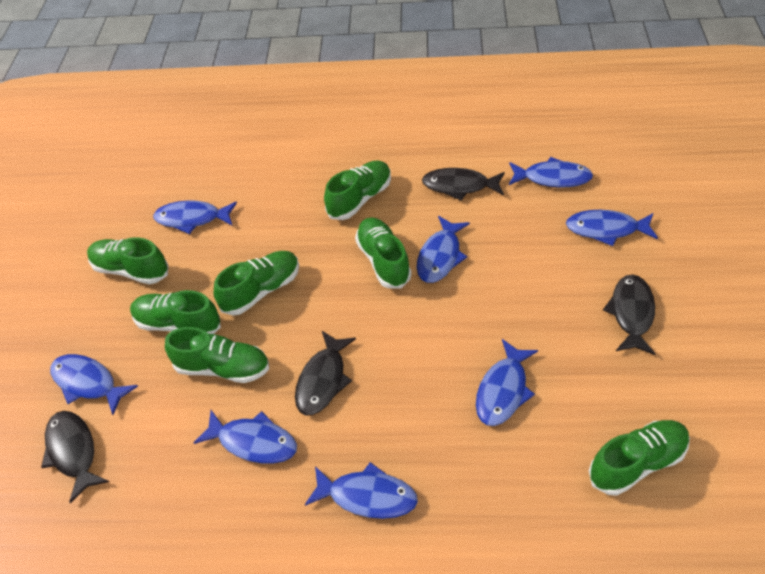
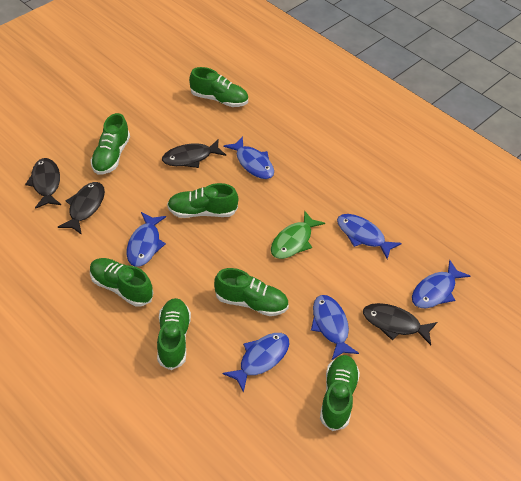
blue fish: [50,354,138,415] [153,200,237,234] [193,410,297,464] [305,462,418,519] [417,216,470,283] [476,339,538,426] [509,157,593,188] [566,210,658,246] = 8 -> [127,212,166,267] [222,333,289,393] [223,136,274,179] [311,295,359,360] [337,214,402,259] [412,260,470,308] = 6
green fish: none = 0 -> [271,211,325,259] = 1

